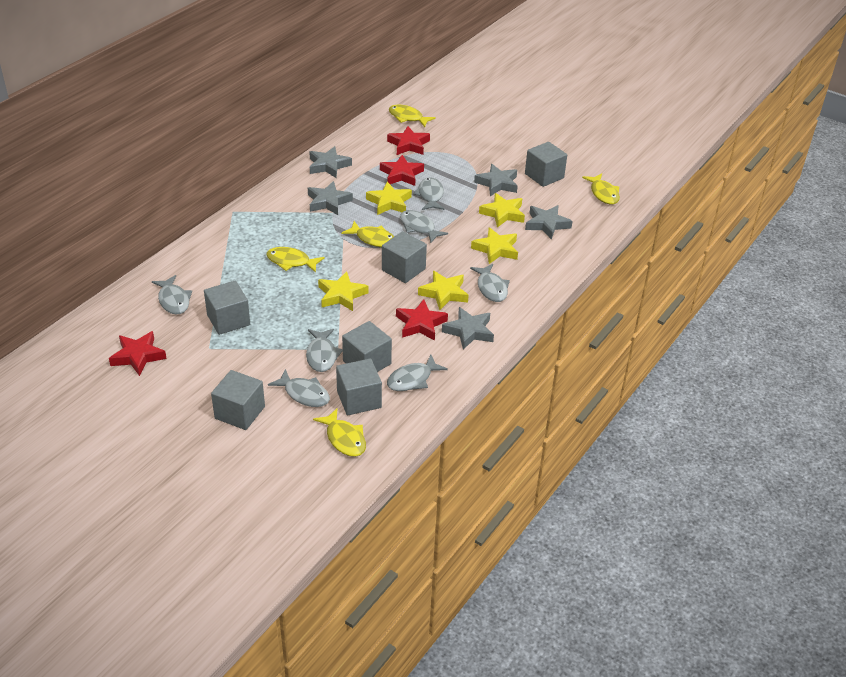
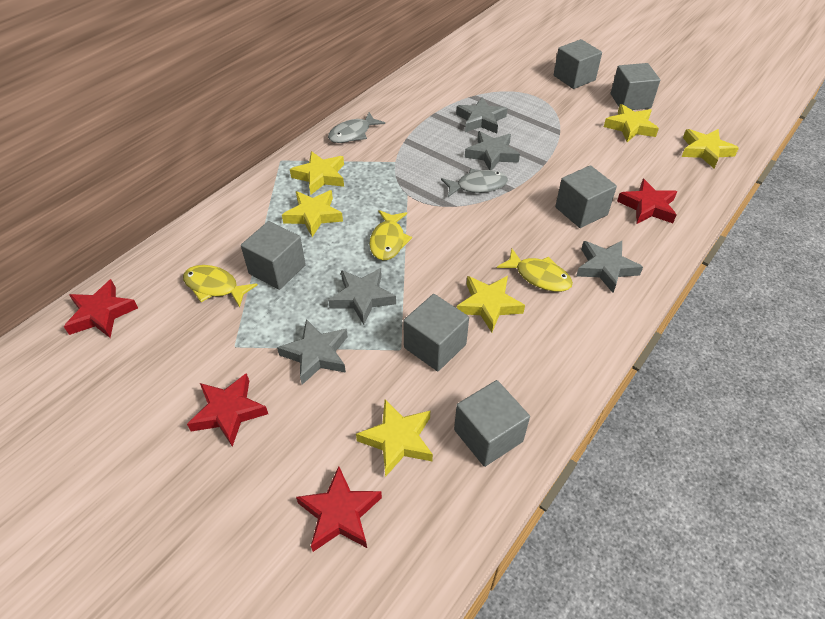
grey fish: [152,275,192,314] [268,369,330,407] [306,329,343,372] [387,355,448,391] [400,210,448,243] [413,177,444,210] [470,264,510,302] = 7 -> [328,112,385,143] [441,169,508,197] = 2
yellow fish: [266,247,325,273] [313,408,366,457] [342,221,394,247] [389,105,436,127] [582,173,620,204] = 5 -> [183,265,258,307] [369,210,412,260] [497,249,573,292] = 3
yellow star: [318,271,368,311] [366,182,412,215] [418,271,469,310] [471,227,518,264] [479,193,525,228] = 5 -> [282,190,343,237] [290,151,344,194] [356,400,433,477] [457,276,525,332] [604,104,659,142] [682,129,739,168] = 6

